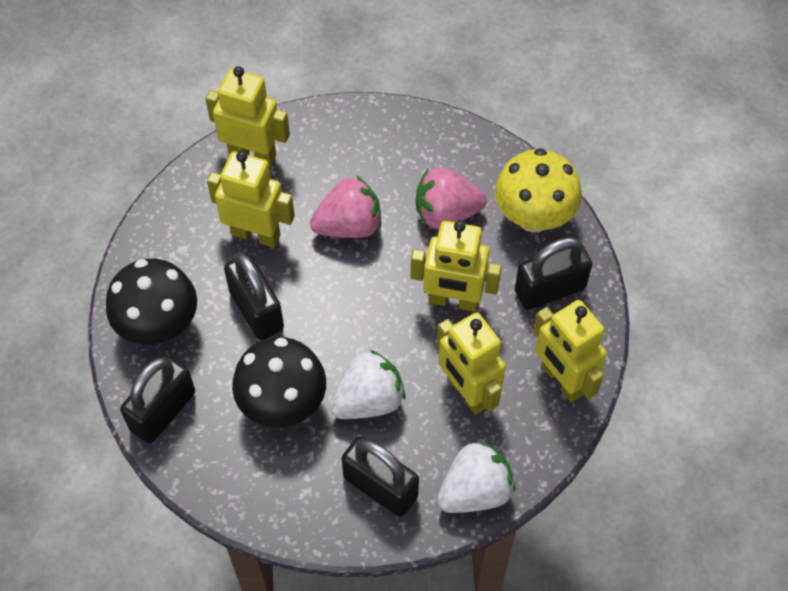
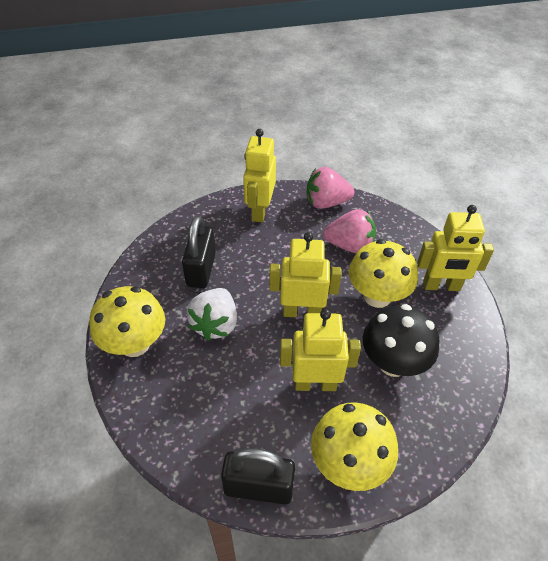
black mushroom: [106,259,197,345] [232,337,326,428] = 2 -> [363,304,440,377] = 1
black padlock: [120,356,195,443] [224,252,284,340] [342,436,419,517] [515,237,592,310] = 4 -> [182,216,216,288] [221,448,295,505] = 2
white strawberry: [329,349,405,419] [437,440,515,513] = 2 -> [187,288,237,341] = 1
yellow mushroom: [495,148,582,233] = 1 -> [89,286,165,357] [311,402,398,491] [349,239,418,308] = 3
yellow robot: [205,66,290,167] [207,151,295,248] [411,221,502,312] [437,312,506,415] [533,300,607,403] = 5 -> [243,129,276,222] [269,232,342,317] [280,309,361,391] [417,205,494,291] = 4

